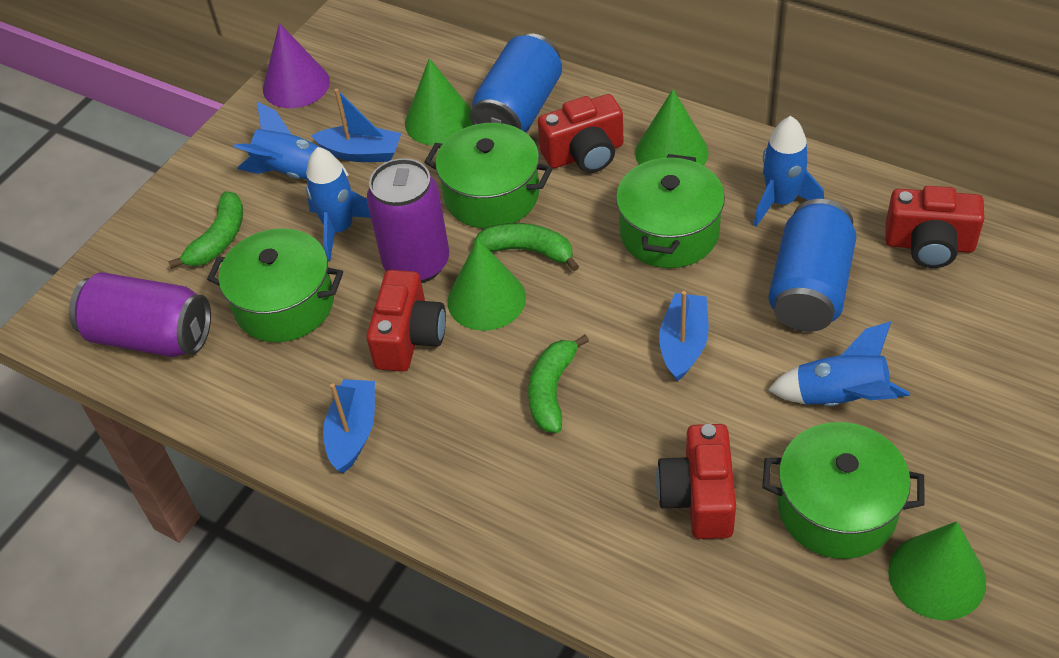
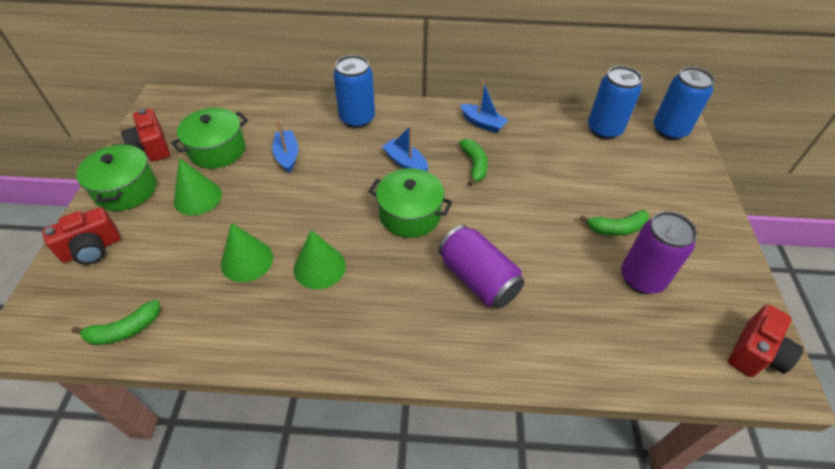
blue can: [470,33,562,133] [768,199,857,332] = 2 -> [333,55,375,128] [588,66,642,140] [654,67,715,140] = 3
blue rocket: [234,102,349,179] [306,147,371,261] [754,116,824,227] [768,321,910,406] = 4 -> none = 0
green cone: [405,58,472,146] [447,238,526,331] [635,89,709,166] [888,521,986,620] = 4 -> [174,158,222,216] [221,223,273,282] [294,230,346,289] = 3
green pot: [207,228,343,342] [424,123,552,229] [616,154,725,268] [762,422,925,559] = 4 -> [76,143,156,211] [171,108,248,169] [369,168,452,238] = 3
purple cone: [263,23,330,108] = 1 -> none = 0
red camera: [366,270,446,372] [538,94,624,173] [656,424,736,539] [885,186,985,268] = 4 -> [42,207,120,265] [121,108,170,162] [728,304,803,377] = 3

